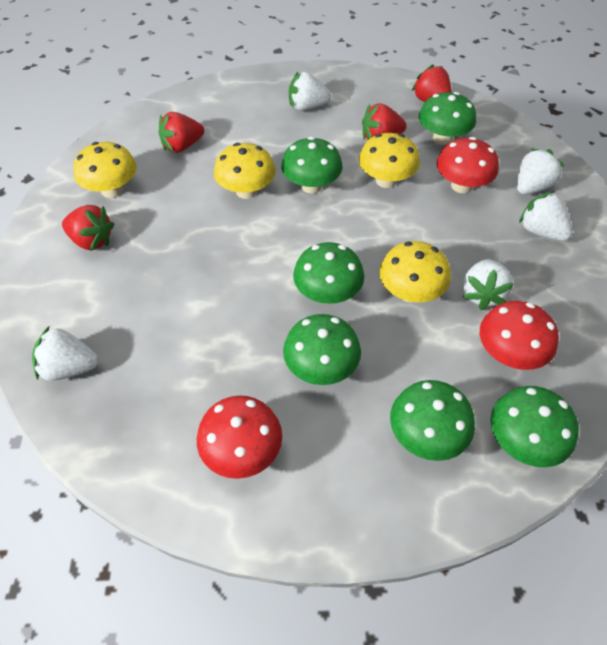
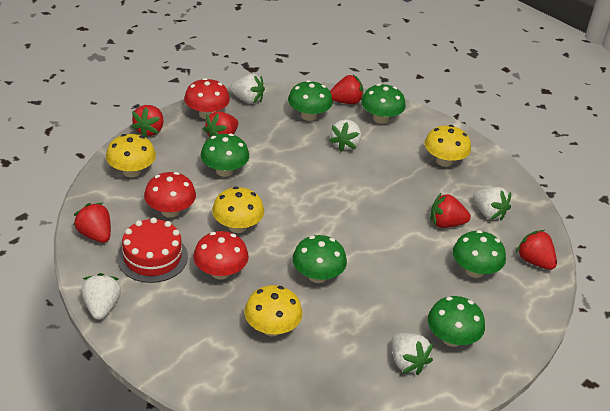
red cake: none = 0 -> [117,217,188,283] = 1
red strawberry: [62,205,114,251] [159,112,204,153] [362,103,407,140] [412,64,452,102] = 4 -> [73,203,111,243] [131,105,163,137] [203,111,238,137] [330,75,364,104] [430,193,471,228] [516,230,557,270] = 6

